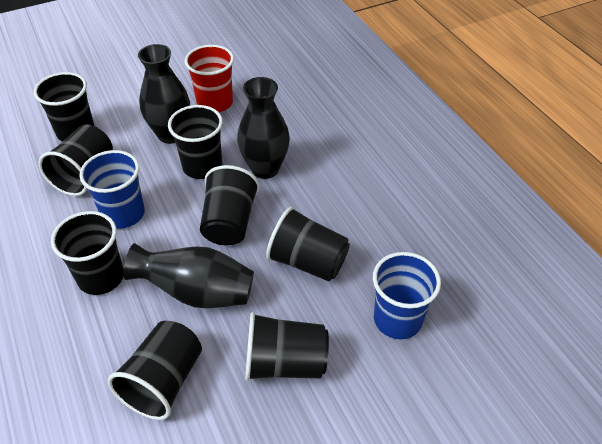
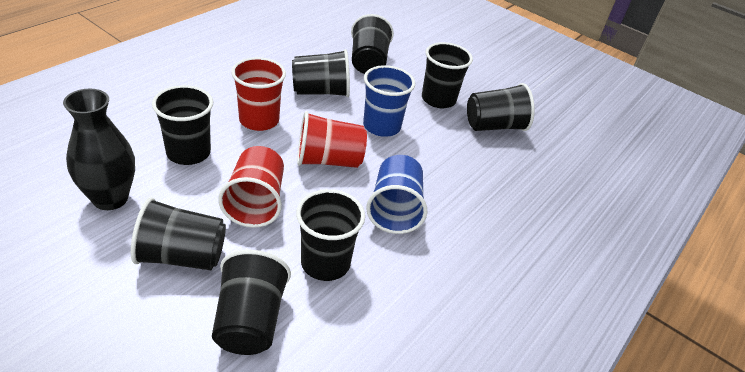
black vase: [123,243,254,308] [138,44,190,144] [237,77,290,179] = 3 -> [63,89,135,210] = 1
red cup: [185,45,234,112] = 1 -> [218,146,284,228] [231,57,286,131] [297,111,367,168] = 3

